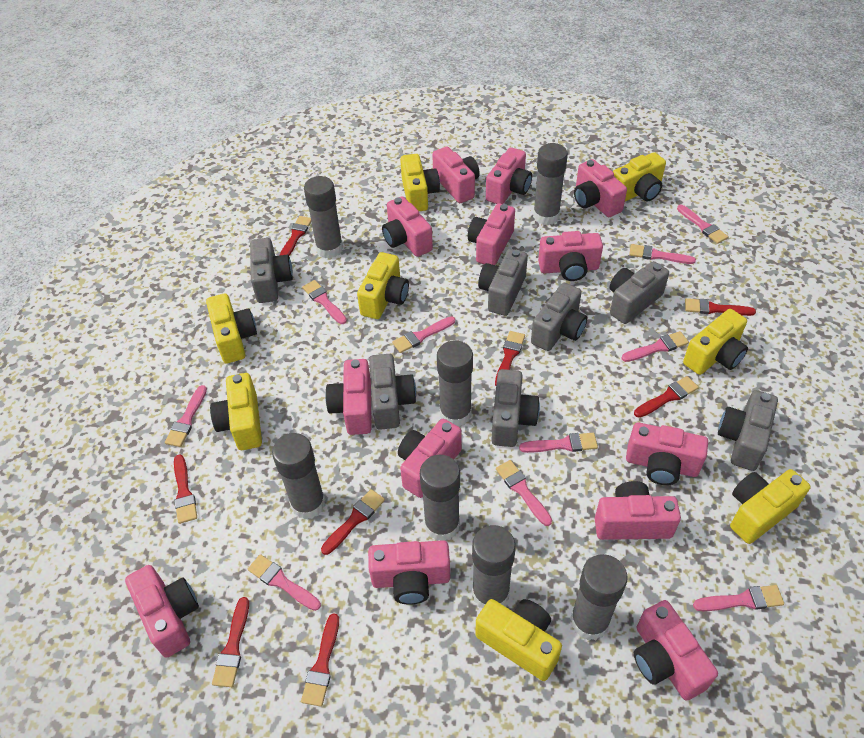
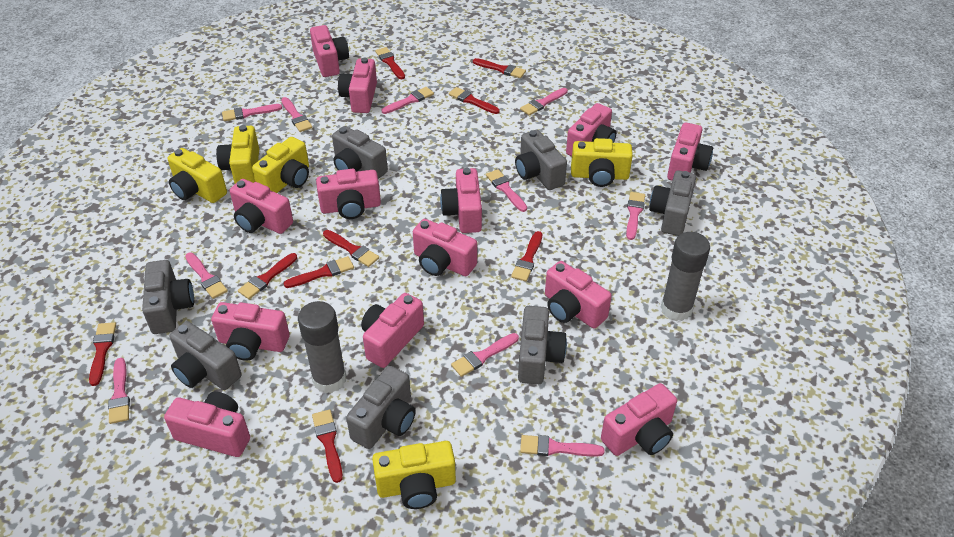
grey glue stick: [272,433,325,519] [304,176,343,258] [420,455,460,541] [437,340,473,427] [472,525,516,608] [533,143,568,225] [570,554,628,641] = 7 -> [298,301,346,393] [661,232,710,321] = 2
red brush: [174,455,197,524] [212,597,249,687] [280,216,311,256] [301,613,339,707] [321,489,385,555] [495,331,525,386] [634,376,699,418] [685,298,756,316] = 8 -> [89,322,116,386] [238,253,297,299] [284,256,354,288] [312,409,343,483] [323,230,379,267] [375,47,405,79] [448,87,500,114] [473,58,526,78] [511,231,542,281] = 9
yellow camera: [206,293,257,363] [210,373,262,450] [357,252,409,319] [400,154,440,211] [475,599,562,681] [613,152,666,201] [683,309,748,375] [730,469,811,544] = 8 -> [168,148,227,203] [216,125,259,184] [252,137,309,193] [372,441,456,509] [571,138,633,187] = 5

